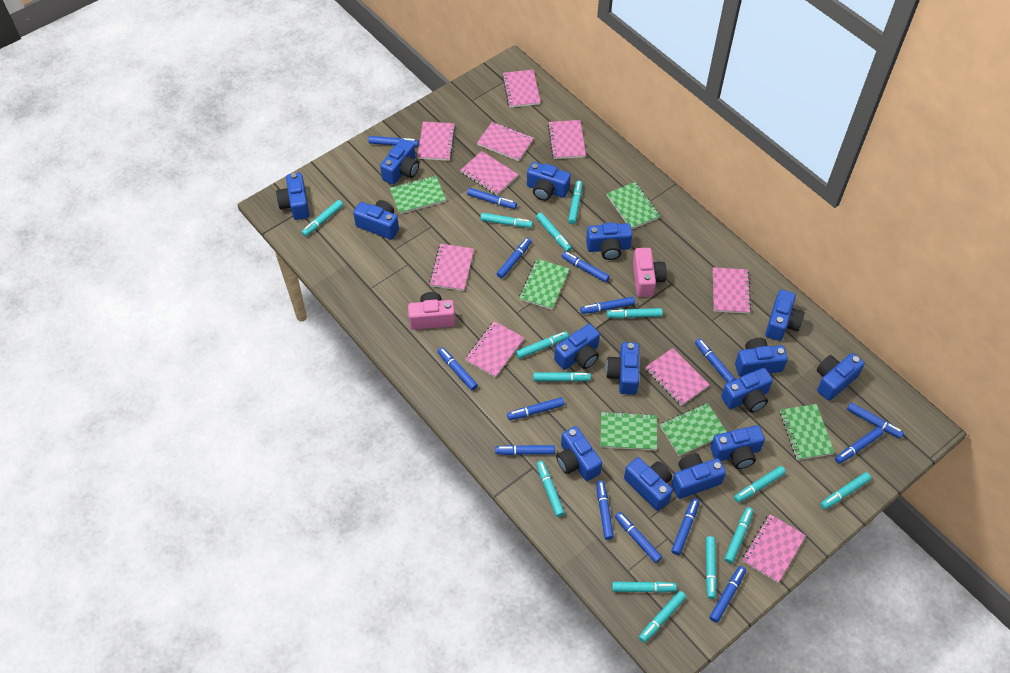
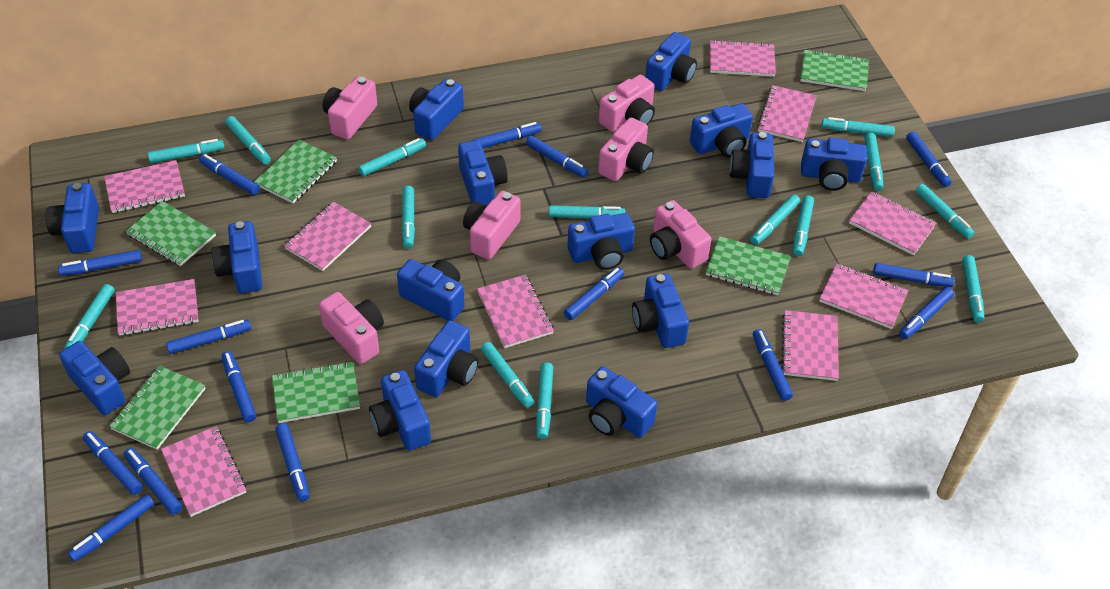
pink camera: [408,292,455,330] [633,248,667,297] = 2 -> [319,292,384,364] [323,76,377,140] [463,191,521,260] [598,117,654,181] [599,75,655,132] [650,200,711,269] = 6

